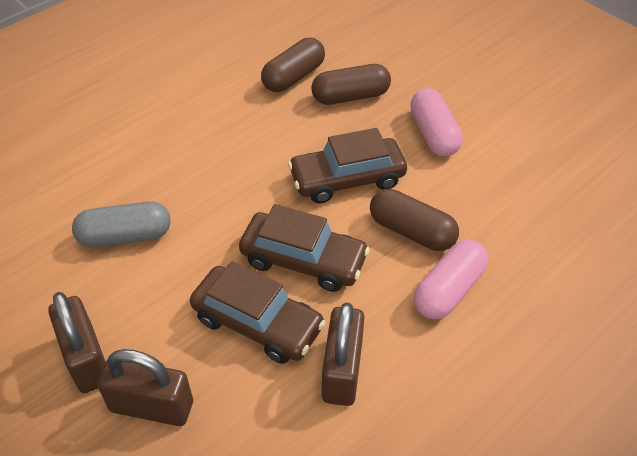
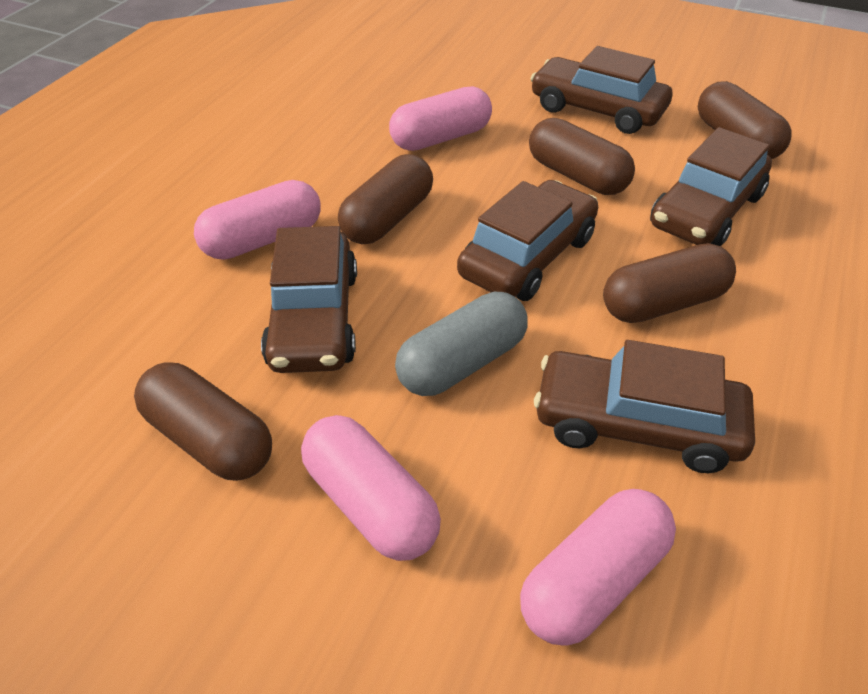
brown capsule: [261,38,325,92] [311,64,391,105] [370,189,459,251] = 3 -> [134,362,272,481] [338,154,433,244] [529,118,635,195] [603,243,736,323] [698,81,792,159] = 5
brown car: [190,261,326,364] [239,204,370,292] [288,128,407,204] = 3 -> [261,226,357,373] [457,180,598,301] [530,46,672,134] [534,340,755,473] [650,127,772,246] = 5
brown padlock: [48,292,105,393] [97,349,193,426] [322,303,364,406] = 3 -> none = 0
pink capsule: [410,88,463,156] [414,239,488,319] = 2 -> [194,180,321,260] [301,415,441,561] [389,86,492,151] [520,489,676,646] = 4

